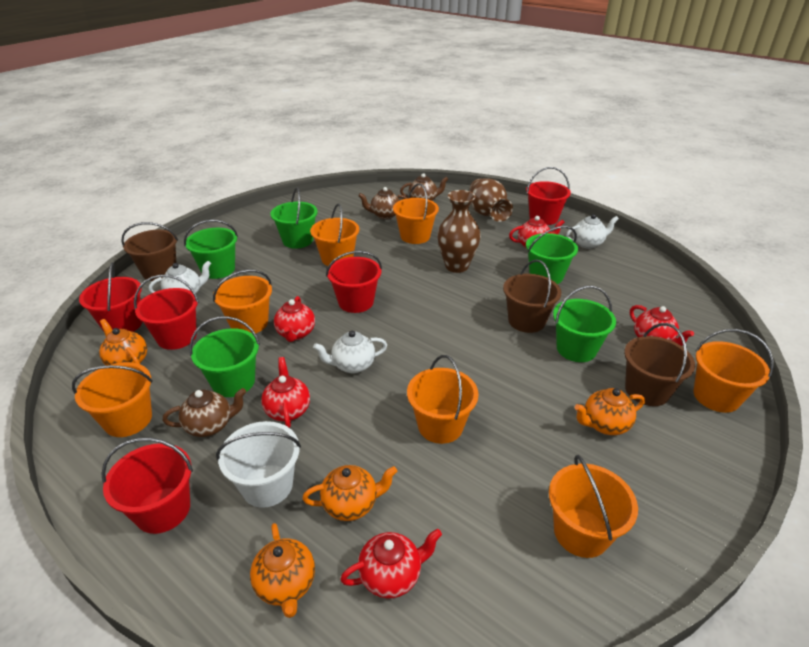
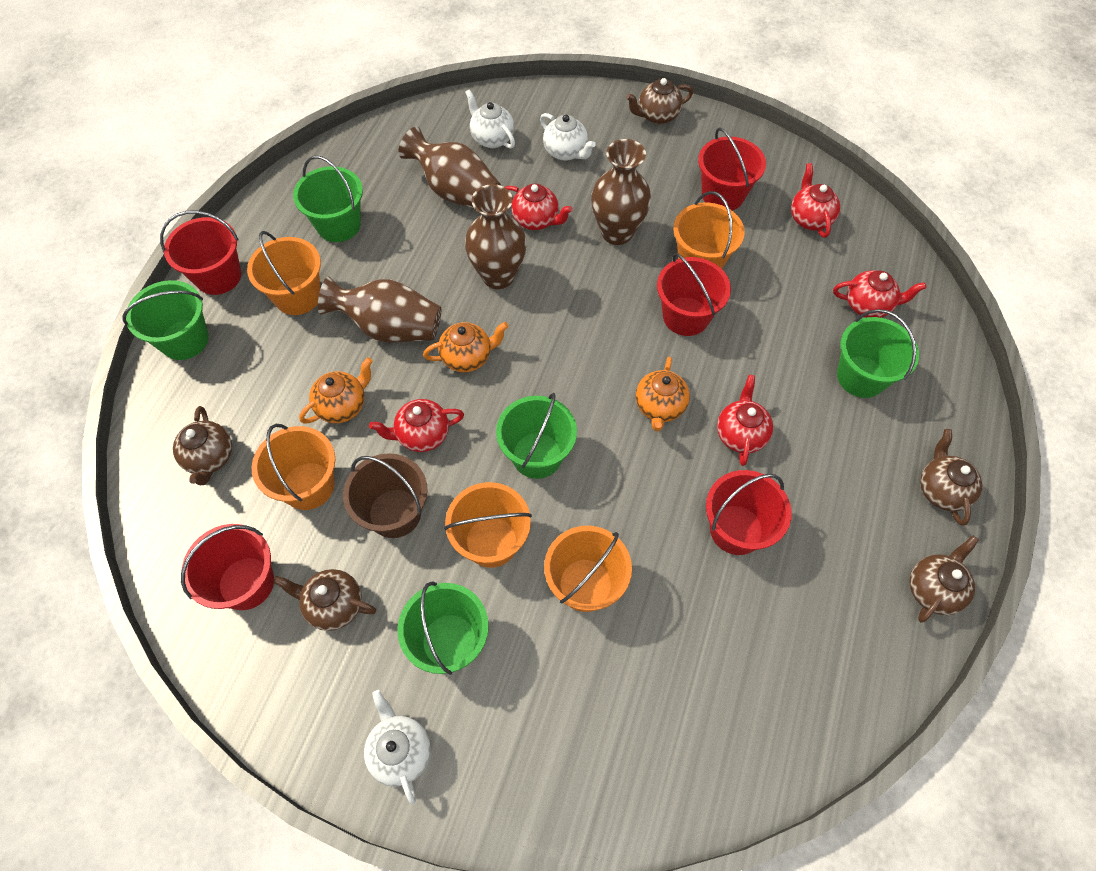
brown bucket: [121,222,178,281] [503,259,561,333] [624,323,695,406] = 3 -> [343,453,428,538] = 1
brown teapot: [163,388,246,437] [358,187,407,219] [400,173,448,201] = 3 -> [173,406,232,485] [273,569,376,631] [626,78,693,124] [909,535,979,622] [920,429,982,526] = 5
brown vase: [437,190,481,273] [469,178,513,222] = 2 -> [318,276,441,342] [398,127,501,208] [465,184,527,289] [591,139,651,245] = 4
orange bucket: [72,362,153,437] [213,269,272,334] [310,204,359,266] [393,183,439,244] [407,355,479,444] [549,455,638,558] [693,329,774,413] = 7 -> [247,231,321,315] [252,424,335,510] [444,482,532,568] [544,526,632,612] [673,191,745,269] = 5
orange teapot: [99,319,147,366] [250,523,315,618] [302,465,397,521] [575,388,645,435] = 4 -> [299,357,373,424] [423,322,508,372] [636,357,690,431] = 3
white bucket: [216,421,301,508] = 1 -> none = 0

